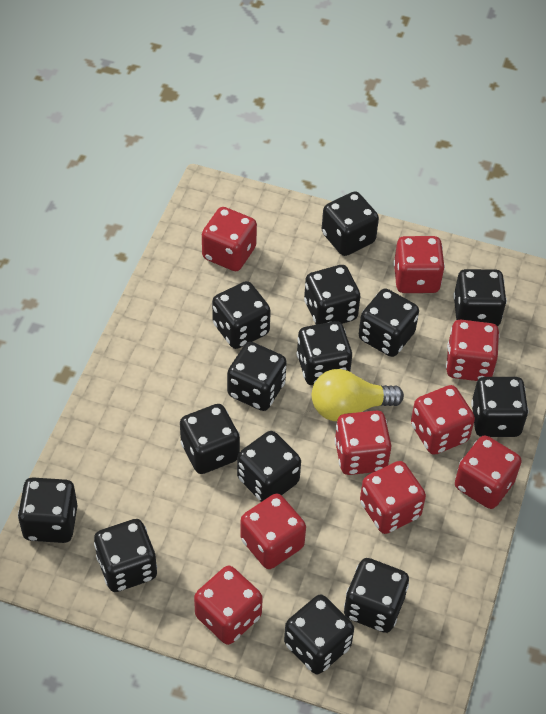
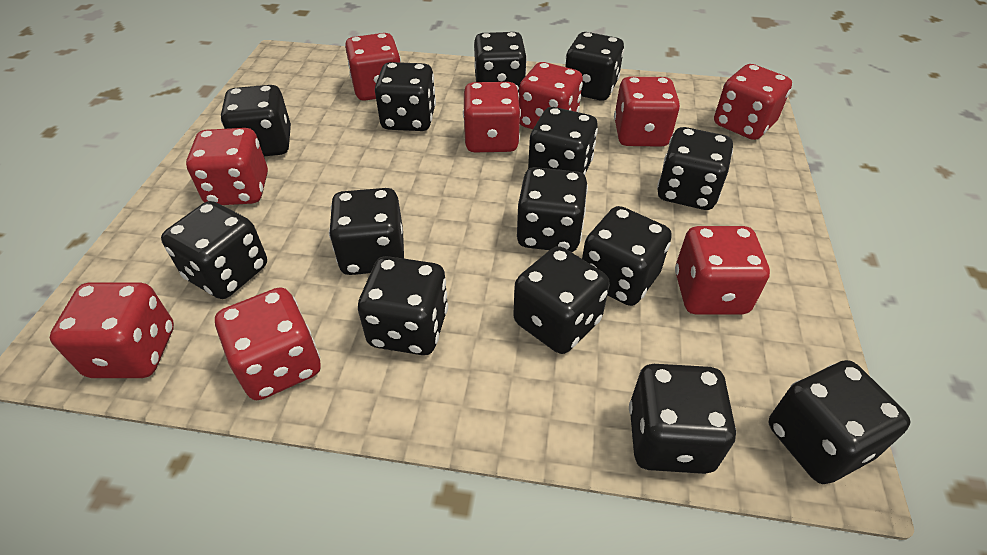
yellow light bulb: [312,369,404,421] = 1 -> none = 0

